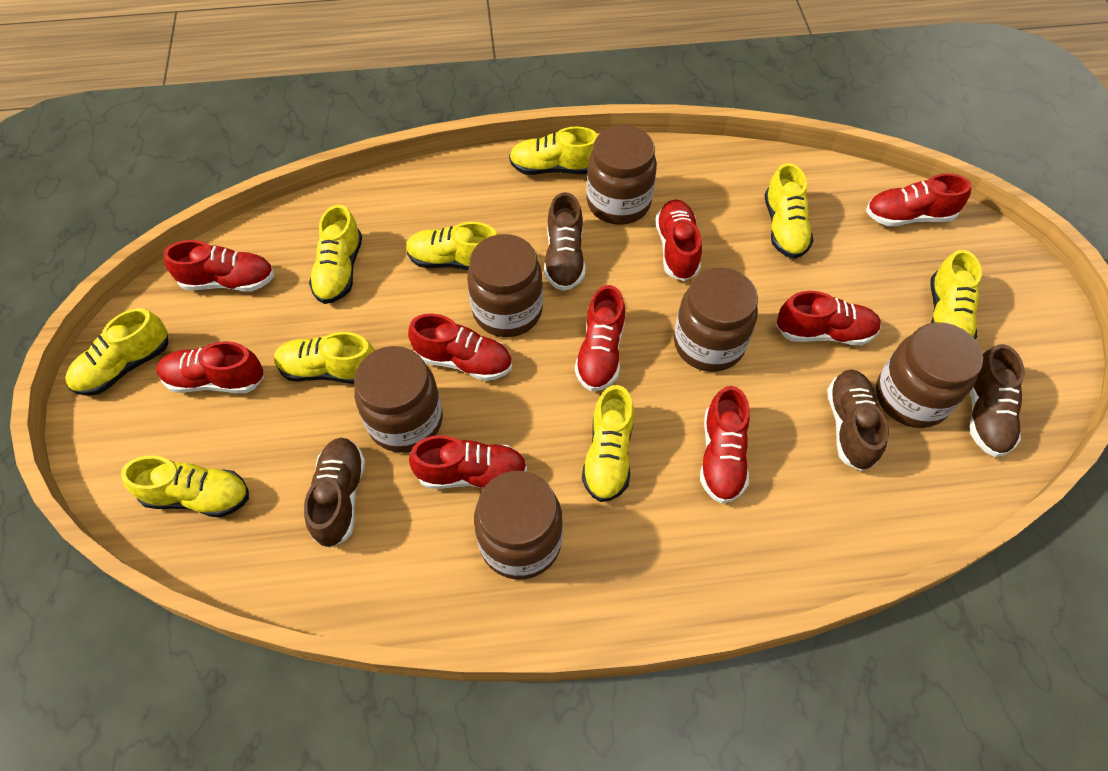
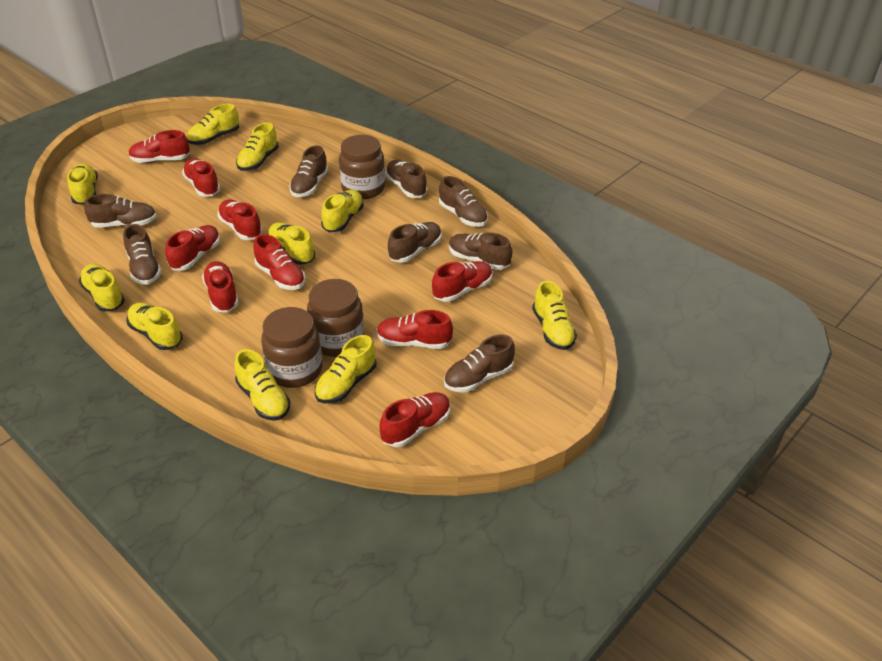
brown jar: [354,346,443,453] [467,234,543,337] [474,471,563,580] [586,125,657,225] [674,268,758,372] [876,322,983,428] = 6 -> [261,307,322,388] [307,279,364,357] [339,135,385,199] = 3
brown shoe: [304,438,365,548] [544,192,585,291] [827,369,889,471] [970,344,1024,457] = 4 -> [84,194,157,228] [123,224,162,284] [289,145,328,197] [385,160,427,198] [388,222,441,263] [439,176,488,227] [444,335,515,392] [449,232,512,270] = 8
yellow shoe: [65,308,168,396] [121,456,249,518] [274,332,375,384] [309,205,362,304] [406,222,498,270] [509,126,598,175] [582,385,634,502] [764,163,814,259] [931,250,982,339] = 9 -> [67,163,98,205] [79,264,125,312] [127,302,183,350] [187,104,239,145] [234,349,290,421] [236,123,279,171] [267,222,315,265] [315,335,376,403] [321,190,364,232] [532,281,577,350] = 10

